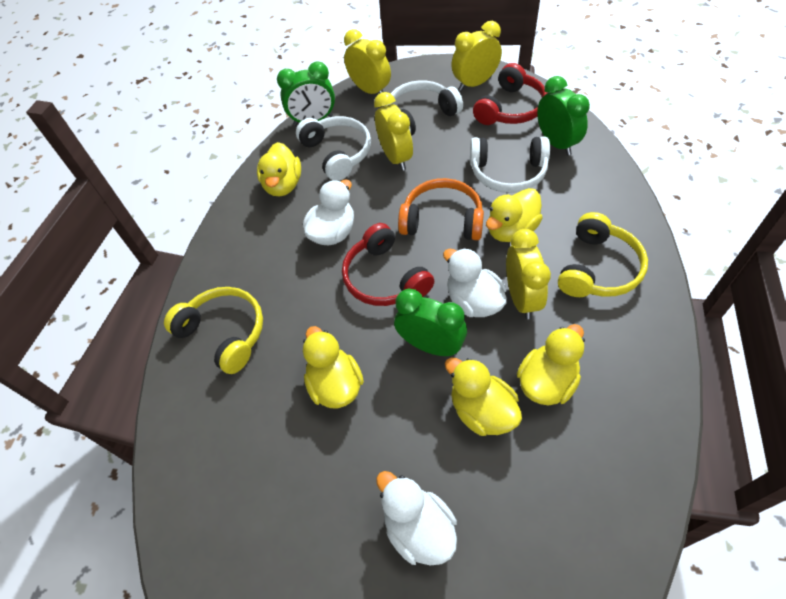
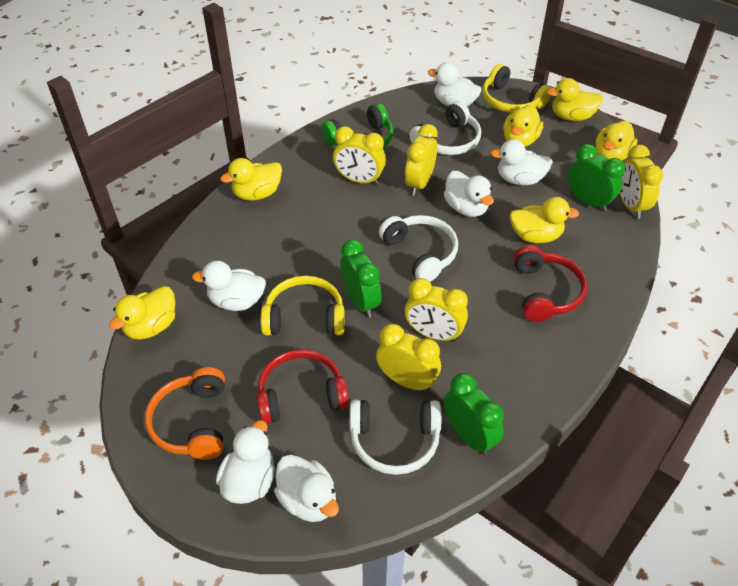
green headphones: none = 0 -> [322,103,393,149] = 1
white duck: [303,180,354,245] [376,471,457,565] [443,248,507,317] = 3 -> [192,261,266,311] [216,420,275,504] [274,455,339,522] [428,62,481,107] [444,171,494,217] [490,139,553,185] = 6
yellow clock: [344,29,391,94] [374,92,413,171] [451,21,502,91] [506,229,551,319] = 4 -> [333,126,386,185] [376,324,441,392] [405,124,438,196] [405,278,468,342] [620,145,663,219] = 5
yellow duck: [257,142,301,196] [303,326,364,408] [445,358,522,436] [486,188,543,242] [517,324,585,406] = 5 -> [109,286,175,339] [220,158,282,201] [503,105,543,147] [510,197,579,243] [546,78,603,121] [595,121,637,160] = 6

